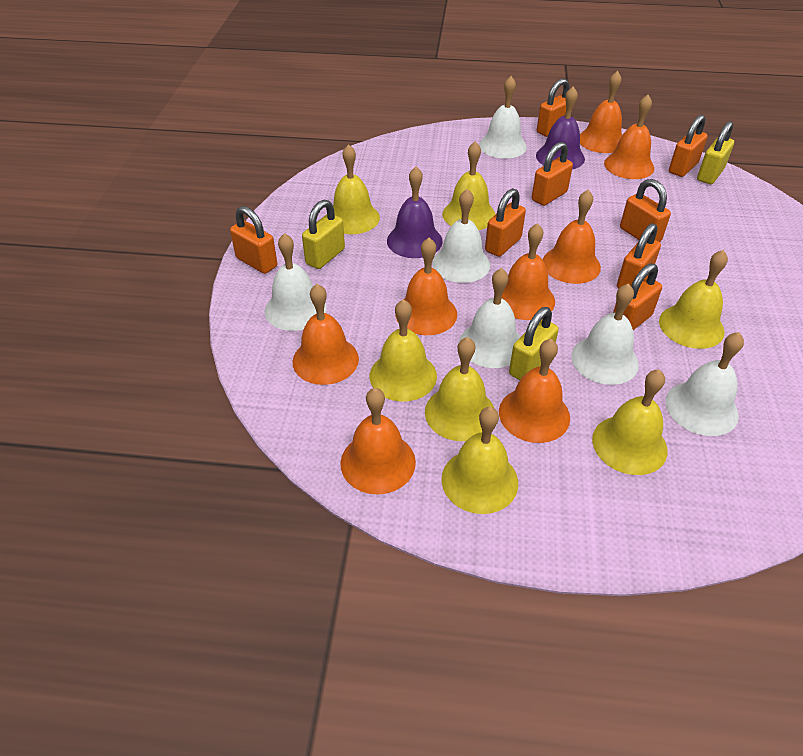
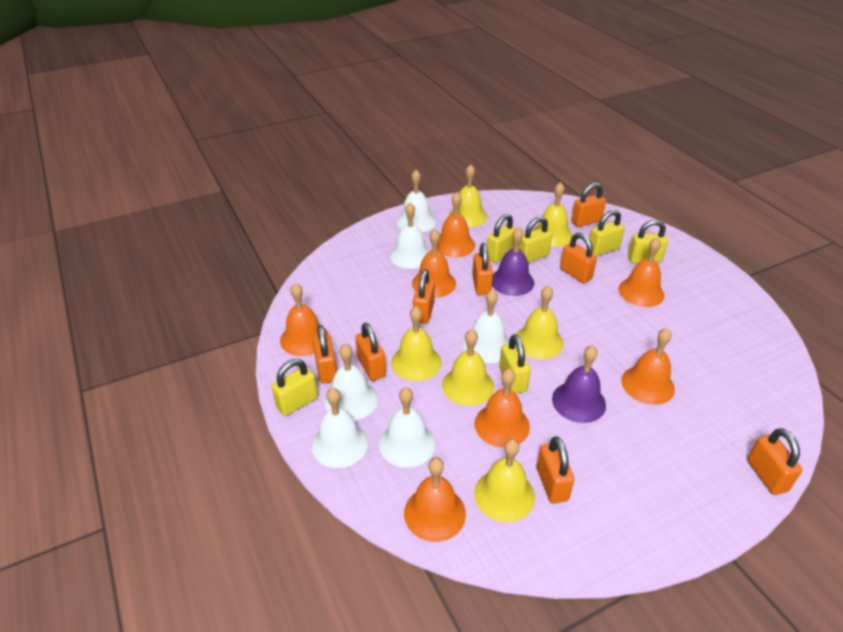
orange bell: [292,284,359,385] [340,388,416,494] [395,238,457,335] [499,339,570,443] [501,223,555,320] [543,190,601,284] [580,71,622,153] [604,95,654,179] = 8 -> [280,283,328,356] [404,457,466,542] [412,229,456,298] [437,192,475,257] [475,368,530,448] [618,237,664,307] [621,328,675,405] = 7
yellow bell: [333,144,380,234] [370,299,437,402] [425,337,494,441] [441,407,518,514] [442,141,496,230] [592,369,667,475] [659,250,728,349] = 7 -> [391,306,441,381] [442,330,494,406] [449,165,487,227] [474,439,535,522] [516,286,564,359] [533,182,572,247] = 6
yellow padlock: [302,200,345,269] [509,307,559,380] [697,121,734,184] = 3 -> [272,359,318,416] [487,214,516,263] [499,334,531,394] [519,217,552,263] [590,210,625,256] [628,220,668,263] = 6

